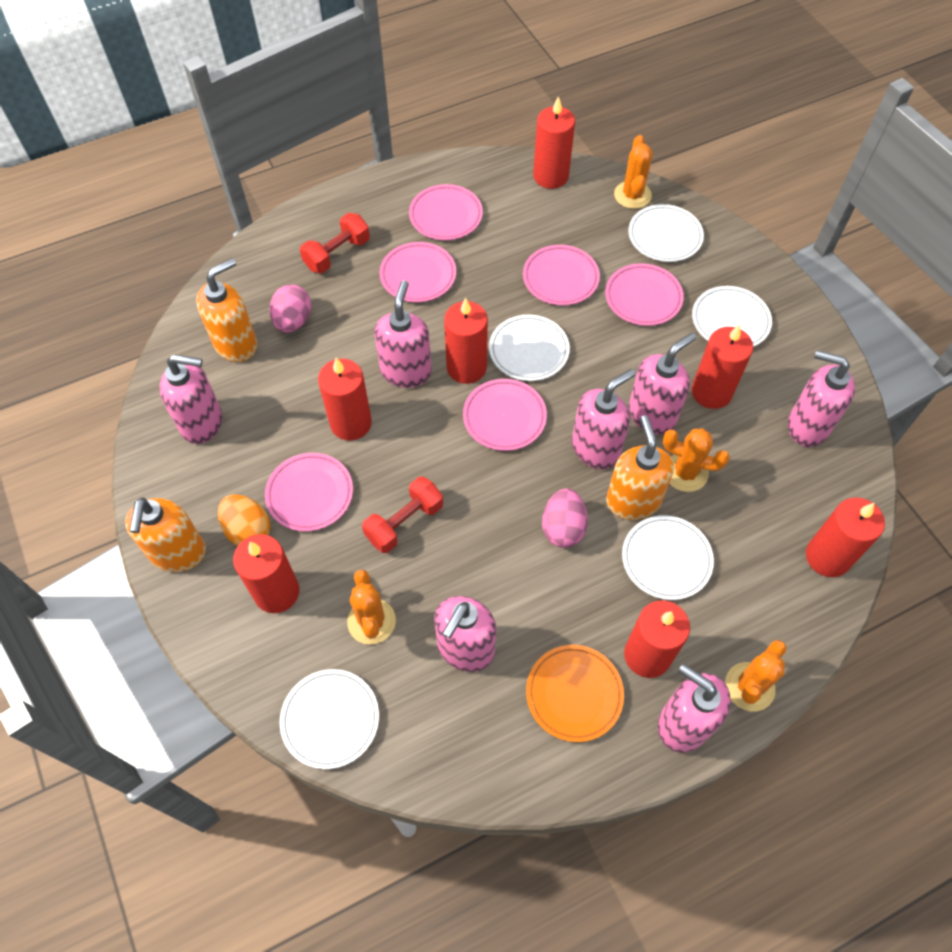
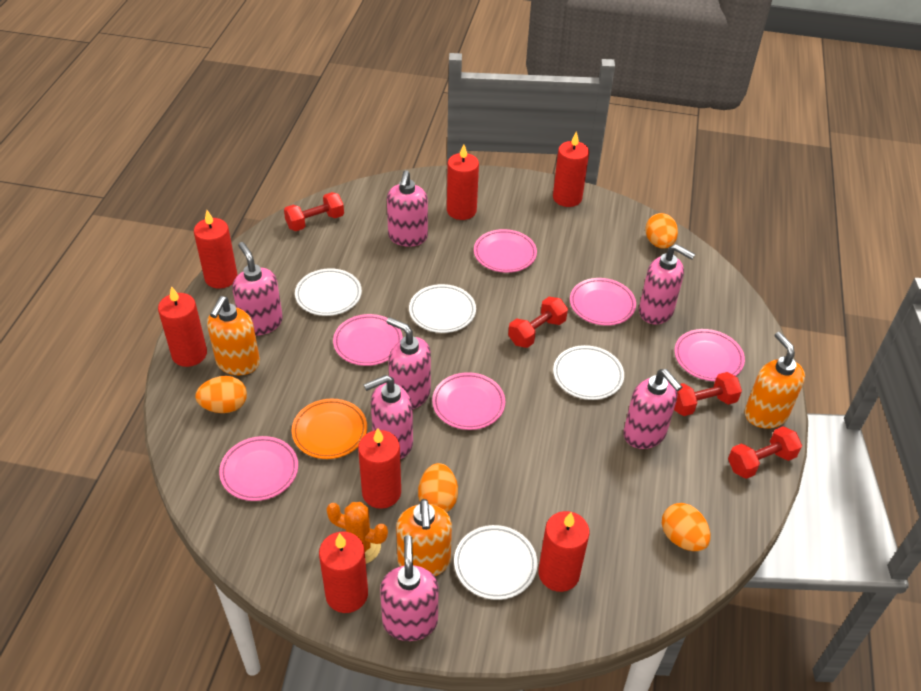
orange cactus: [347,569,396,645] [614,135,653,209] [663,428,730,492] [725,640,787,712] = 4 -> [326,502,388,564] = 1
orange egg: [218,494,270,546] = 1 -> [195,376,247,413] [418,463,458,512] [645,213,678,249] [662,503,711,551] = 4
pink egg: [269,285,311,333] [542,488,588,548] = 2 -> none = 0
red dumbbell: [300,213,370,273] [362,477,443,553] = 2 -> [284,192,344,231] [508,297,568,348] [674,372,742,416] [728,426,802,479] = 4
white plate: [279,669,379,769] [489,315,570,381] [622,515,714,600] [629,204,704,262] [692,286,772,347] = 5 -> [295,268,362,316] [409,284,476,333] [454,525,537,600] [553,345,624,400] = 4

